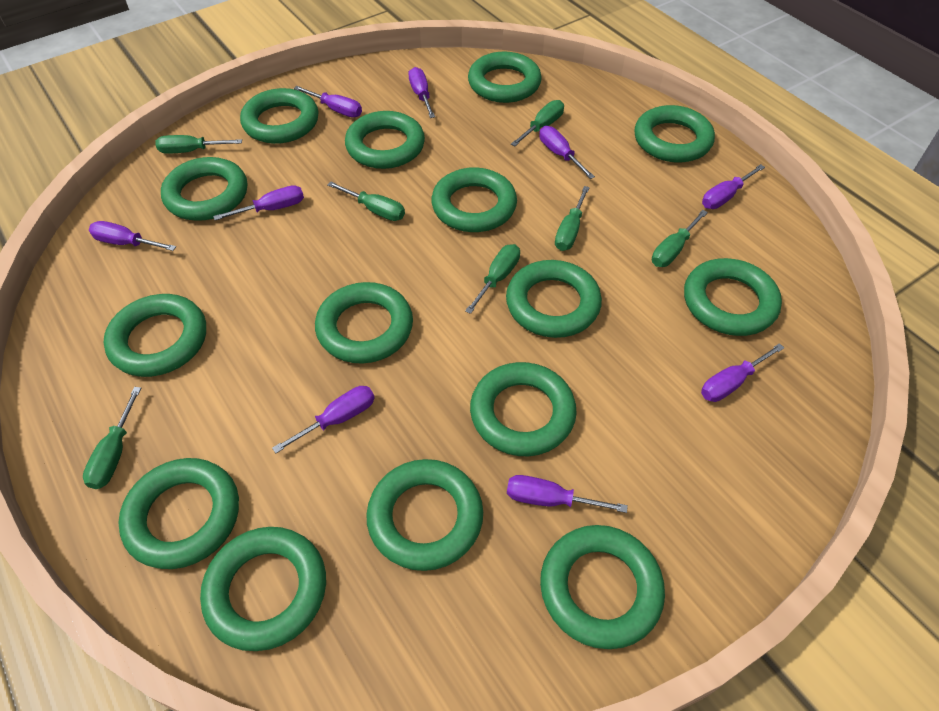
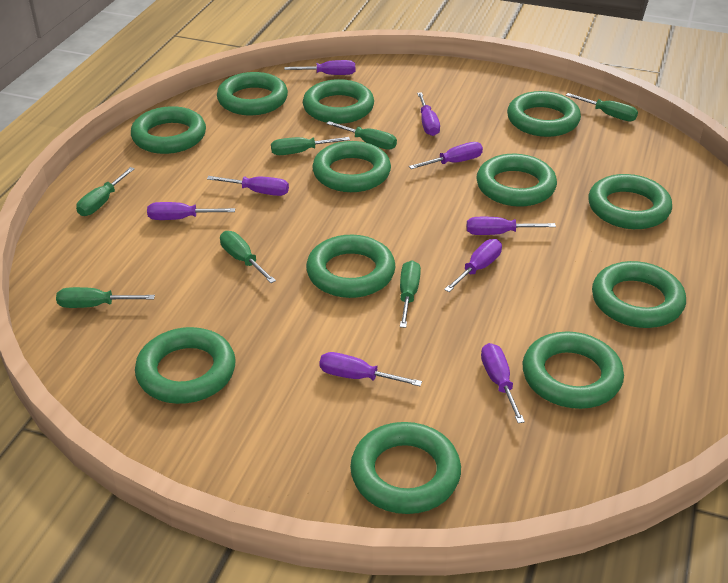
green ring: [104,294,206,377] [118,458,239,569] [161,157,247,221] [200,527,326,651] [240,88,319,144] [315,282,413,364] [345,111,425,169] [366,459,483,571] [431,167,517,232] [468,52,542,103] [470,362,577,456] [506,260,602,338] [540,525,665,649] [634,105,715,162] [684,258,782,336] = 15 -> [131,106,206,154] [135,327,236,404] [217,72,288,115] [303,79,374,124] [306,235,395,298] [312,141,391,192] [350,422,461,514] [476,154,557,207] [507,91,581,137] [522,332,624,409] [588,174,672,229] [592,261,686,328] = 12

